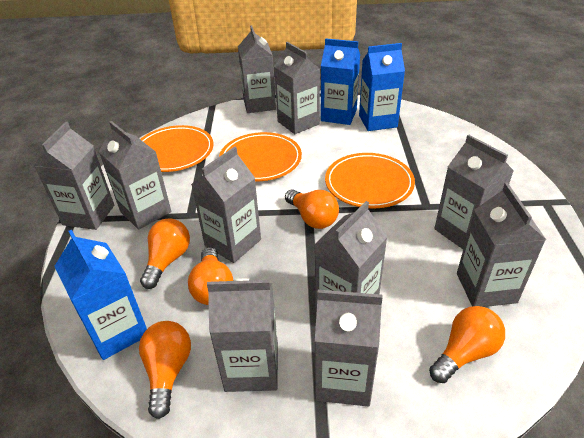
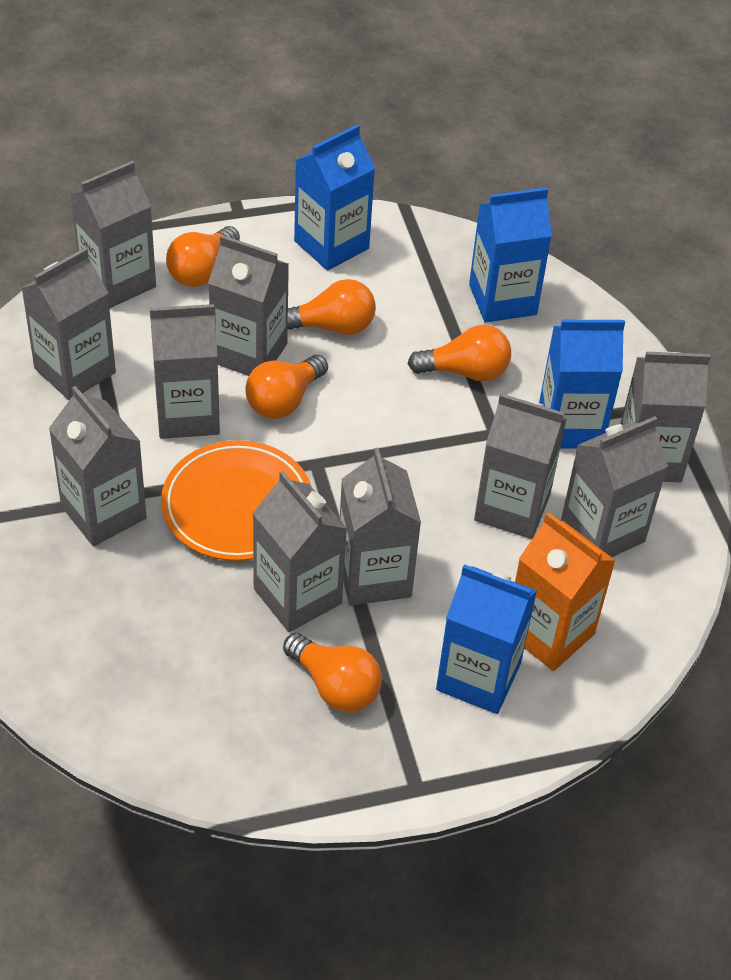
blue carton: [54,230,147,360] [321,38,360,125] [359,43,405,131] = 3 -> [294,124,375,271] [436,564,537,714] [469,187,552,322] [539,319,625,448] = 4
orange carton: none = 0 -> [515,512,616,671] = 1
orange plate: [140,125,214,172] [219,132,302,181] [325,153,415,208] = 3 -> [161,440,312,561] = 1

